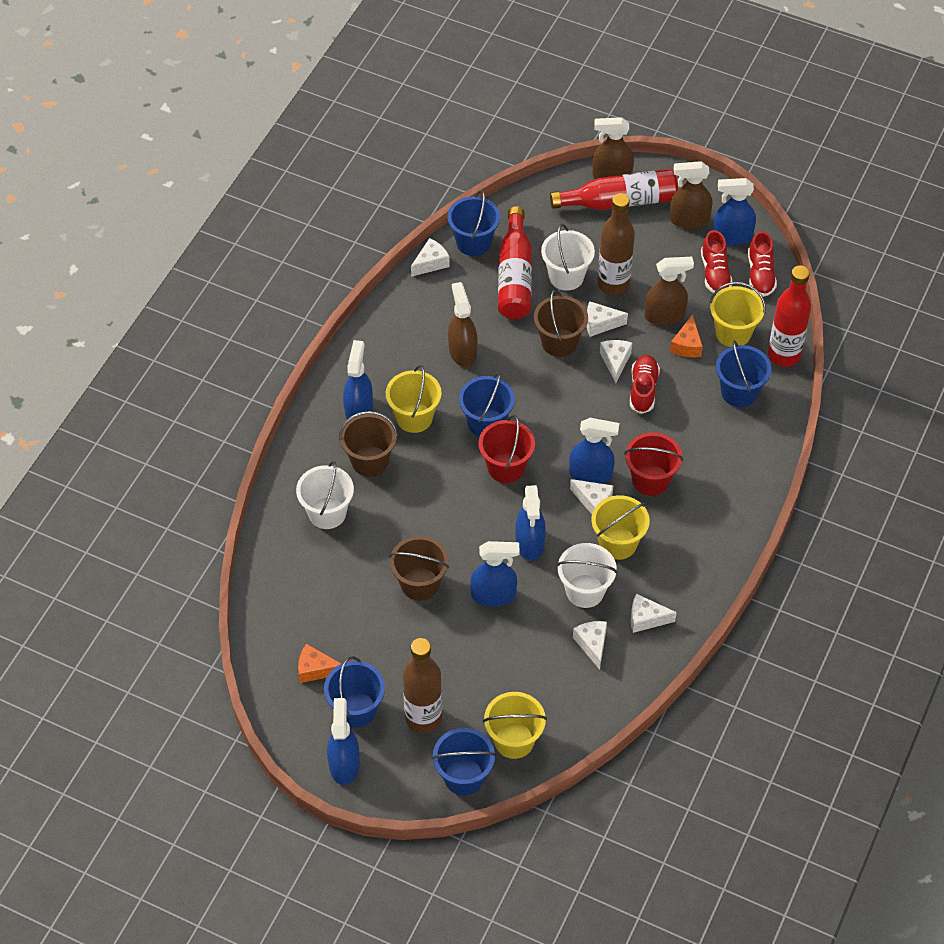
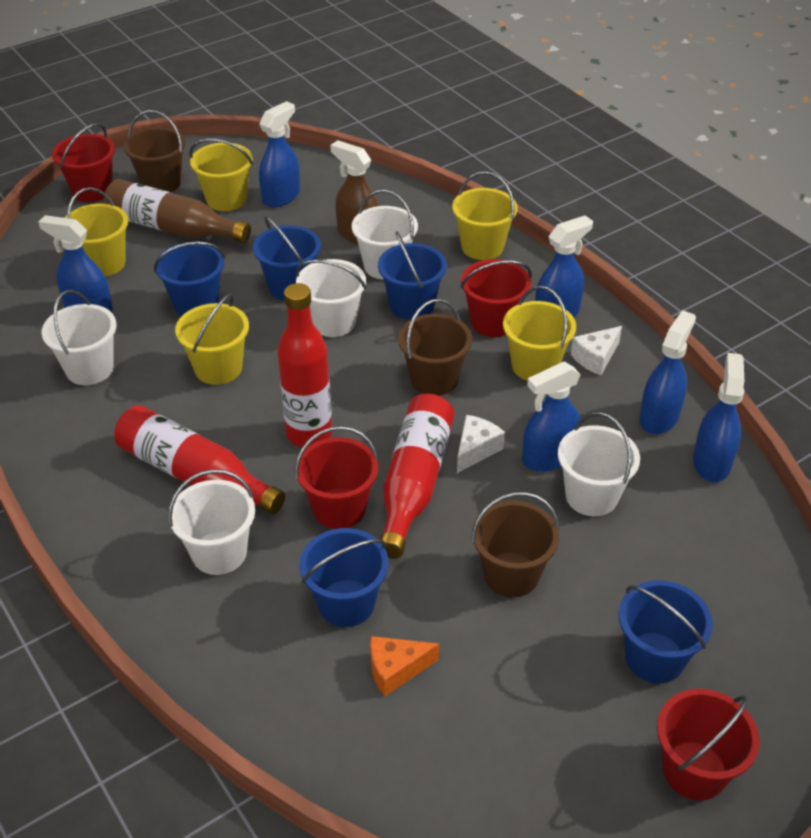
brown bottle: [403,638,442,733] [597,193,635,295] = 2 -> [103,179,251,243] = 1
brown spray bottle: [448,282,477,367] [593,117,634,179] [644,257,694,325] [670,161,713,229] = 4 -> [330,140,379,245] = 1
orange cheese: [298,644,341,683] [670,314,703,358] = 2 -> [370,636,439,696] = 1
red bucket: [478,415,535,483] [624,432,683,496] = 2 -> [52,123,115,202] [295,426,378,529] [460,259,532,337] [657,689,760,800] = 4
red shoe: [630,355,660,414] [701,230,732,293] [748,231,777,297] = 3 -> none = 0
white bucket: [296,461,354,529] [541,224,595,291] [557,543,618,608] = 3 -> [42,290,116,385] [168,469,255,575] [296,259,366,337] [352,190,418,280] [558,412,640,516] = 5
white cheese: [411,238,450,277] [570,479,614,514] [573,621,607,670] [587,301,628,337] [600,340,632,383] [631,594,677,633] = 6 -> [457,415,505,473] [571,326,622,375] = 2
yellow bucket: [386,365,442,433] [483,692,547,759] [591,495,650,560] [709,282,766,347] = 4 -> [64,187,128,277] [175,294,249,385] [189,139,253,211] [452,171,518,260] [503,286,576,381] = 5

